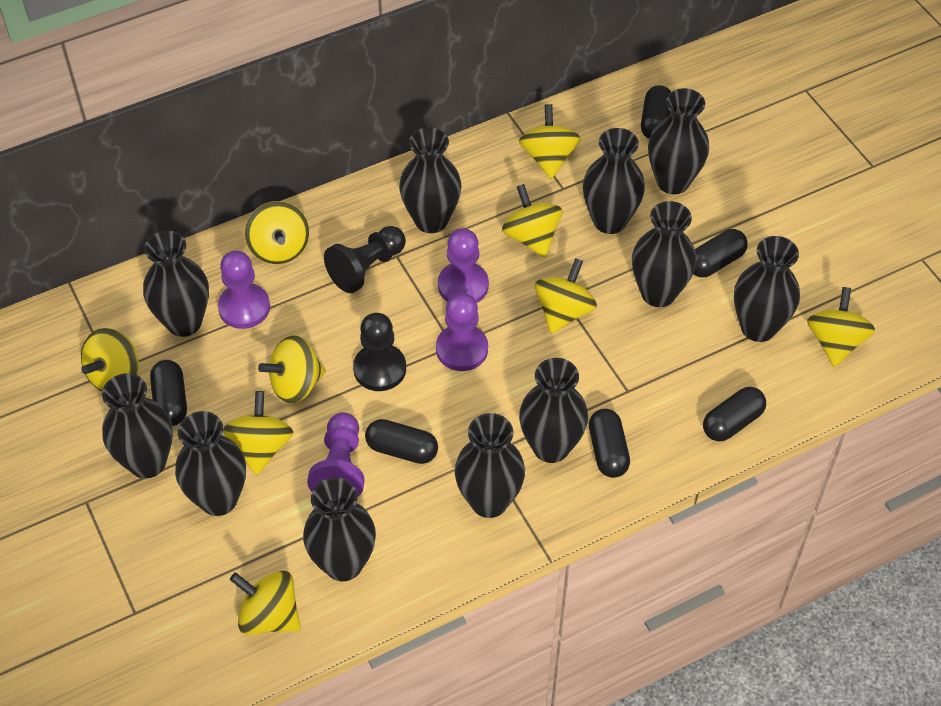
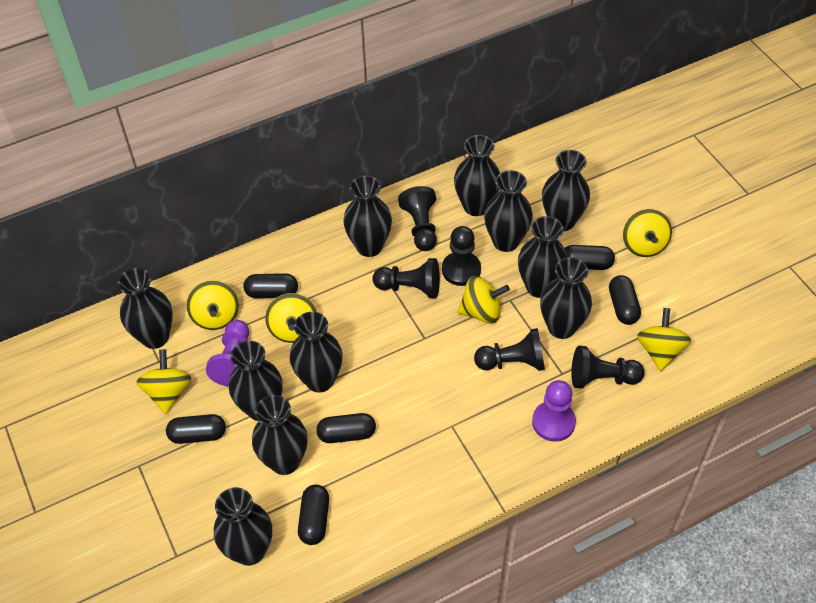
black pawn: [324,226,406,293] [353,313,406,391] = 2 -> [373,258,440,298] [398,186,437,251] [442,226,481,286] [474,328,545,371] [571,345,645,389] = 5
purple pawn: [218,251,270,329] [307,412,364,497] [436,293,488,371] [438,228,489,303] = 4 -> [206,320,249,386] [532,380,576,442] = 2
yellow spinning top: [81,328,139,391] [223,391,293,475] [230,571,301,635] [245,201,309,264] [258,335,326,404] [502,184,562,258] [519,104,581,179] [535,258,597,334] [807,287,875,367] = 9 -> [136,349,192,414] [186,280,239,330] [265,293,317,343] [457,276,510,324] [623,209,672,257] [637,308,691,371] = 6

